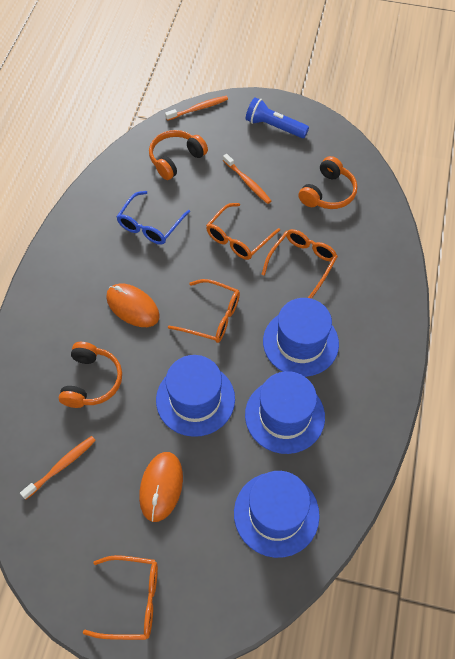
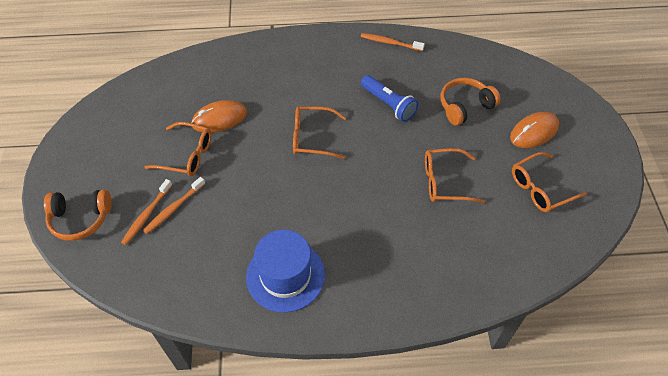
blue glasses: [116,191,190,245] = 1 -> none = 0
blue hat: [156,355,235,437] [234,471,320,558] [245,371,325,454] [263,298,339,377] = 4 -> [246,230,325,312] = 1
orange headphones: [59,342,122,408] [149,130,208,180] [298,156,358,209] = 3 -> [44,190,112,241] [441,78,501,126] = 2

